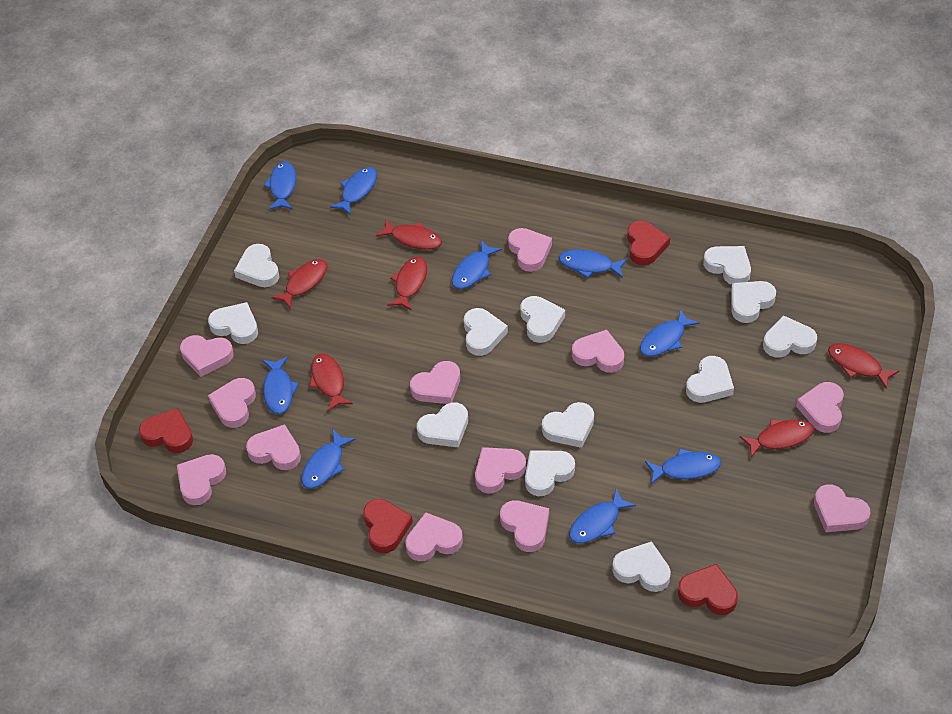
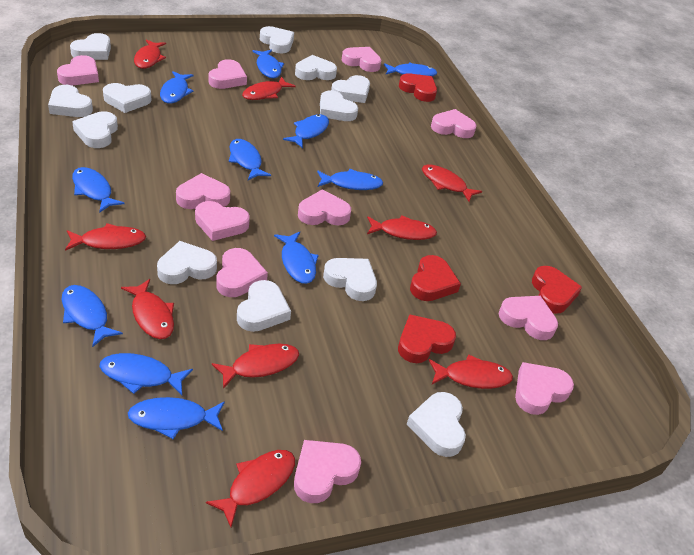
blue fish: [262,356,299,414] [263,161,296,210] [301,430,356,489] [330,167,377,215] [452,240,502,289] [559,249,627,278] [569,489,636,543] [640,309,700,356] [645,448,721,484] = 9 -> [62,285,123,347] [72,167,125,213] [99,353,193,395] [128,397,225,439] [160,71,194,103] [229,139,271,180] [252,50,284,78] [274,232,319,284] [283,114,329,148] [317,169,383,190] [384,62,437,76] = 11
pink heart: [177,454,226,505] [180,335,234,377] [208,378,256,428] [246,424,301,470] [405,512,463,561] [410,361,460,404] [475,447,526,493] [500,500,549,552] [508,228,552,272] [572,330,624,373] [796,382,844,433] [814,484,871,532] = 12 -> [57,55,99,86] [176,173,230,209] [195,201,250,241] [209,59,247,89] [216,248,268,297] [294,440,361,503] [298,189,351,226] [342,47,381,72] [431,109,477,138] [499,296,558,340] [515,362,574,415] = 11
red fish: [271,259,327,309] [309,354,353,412] [376,219,442,250] [387,257,427,311] [740,419,814,458] [828,343,899,389] = 6 -> [65,223,146,251] [121,279,174,339] [134,40,166,69] [206,450,295,527] [212,344,299,389] [242,77,296,100] [367,216,437,240] [422,164,482,202] [429,354,513,389] = 9

